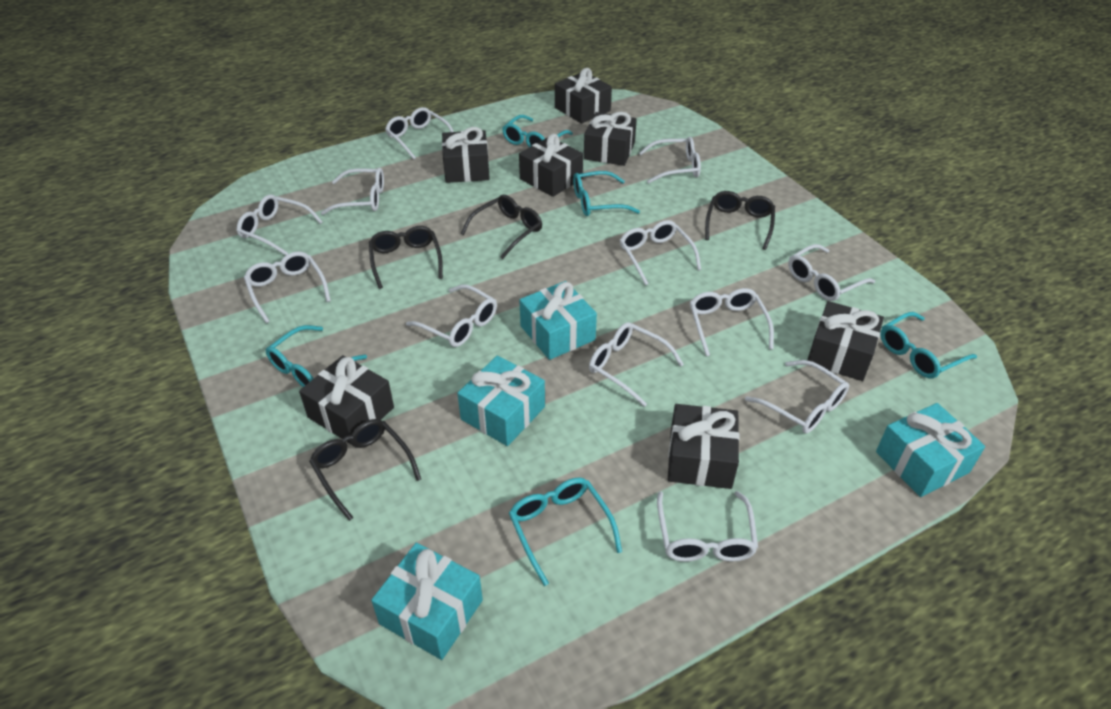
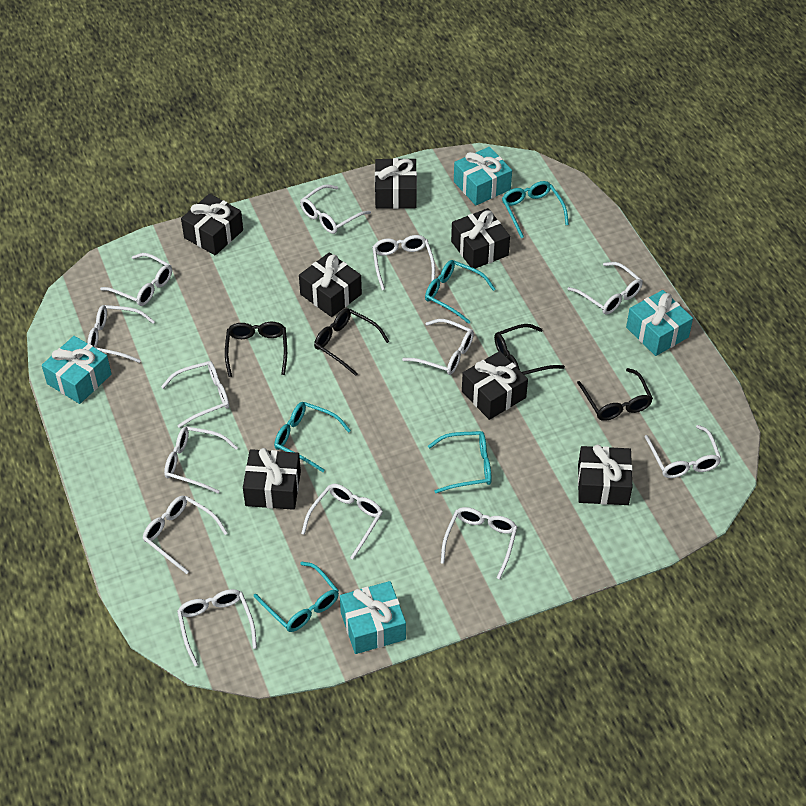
white glasses: [237,194,323,255] [244,252,331,323] [321,168,384,215] [385,107,454,160] [406,284,497,347] [589,322,684,407] [619,220,701,285] [639,137,701,184] [657,491,758,562] [690,288,774,357] [745,360,849,433] [788,244,875,301] = 12 -> [87,305,155,363] [100,253,172,306] [142,496,227,574] [161,361,229,428] [164,426,238,493] [177,589,257,666] [300,184,371,234] [301,484,383,559] [372,235,435,290] [402,319,474,375] [441,507,517,579] [567,262,643,314] [644,425,721,478] = 13

